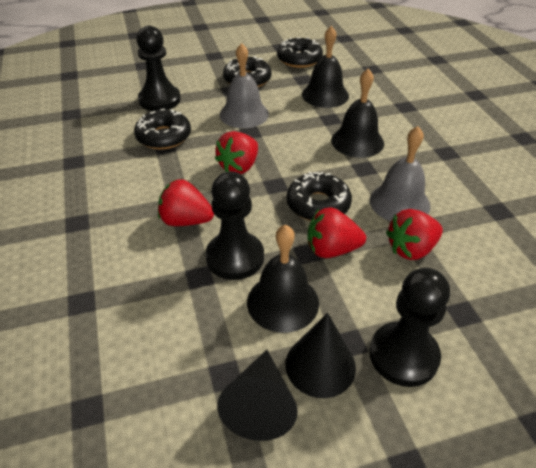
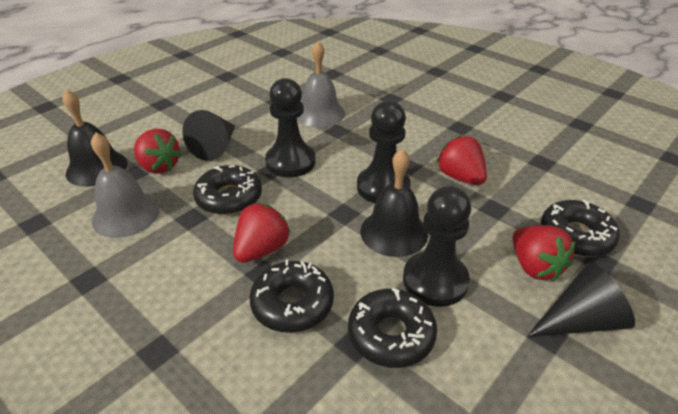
black bell: [247,224,319,333] [302,26,349,108] [331,68,384,158] = 3 -> [62,89,127,187] [360,149,428,257] = 2

